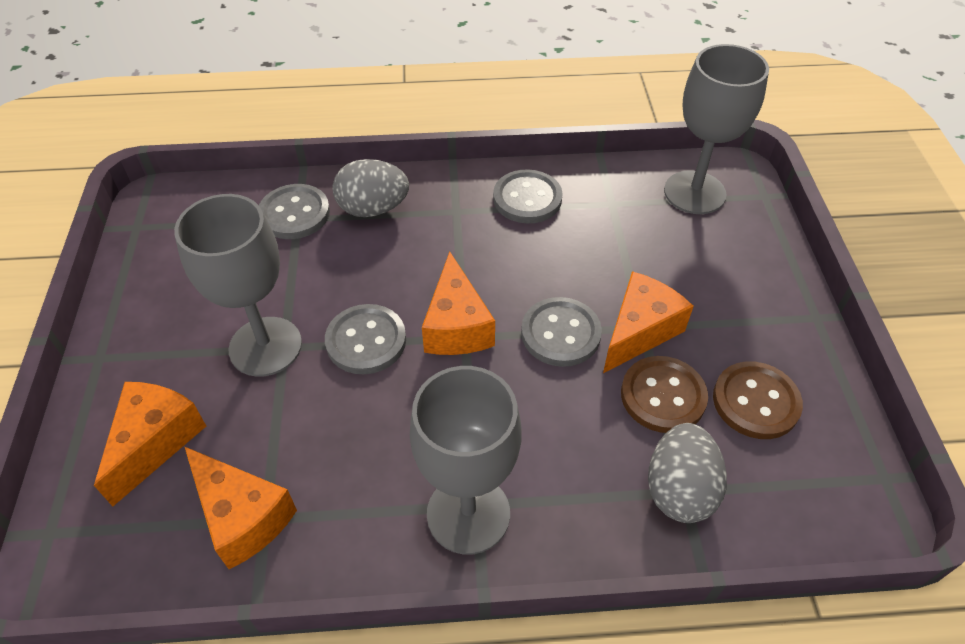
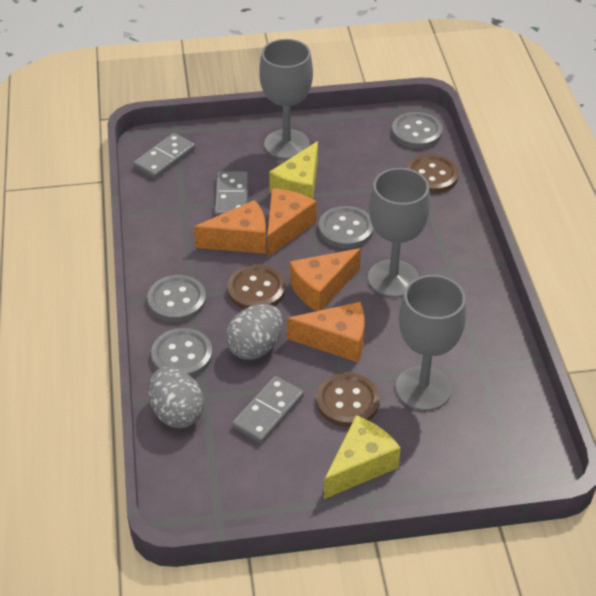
brown button: [621,356,708,433] [713,361,803,439] = 2 -> [227,265,285,309] [316,373,380,427] [406,154,459,194] = 3
grey domino: none = 0 -> [133,133,195,179] [215,172,248,217] [232,376,304,443] = 3
yellow cheese: none = 0 -> [269,141,318,199] [324,415,401,499] = 2

